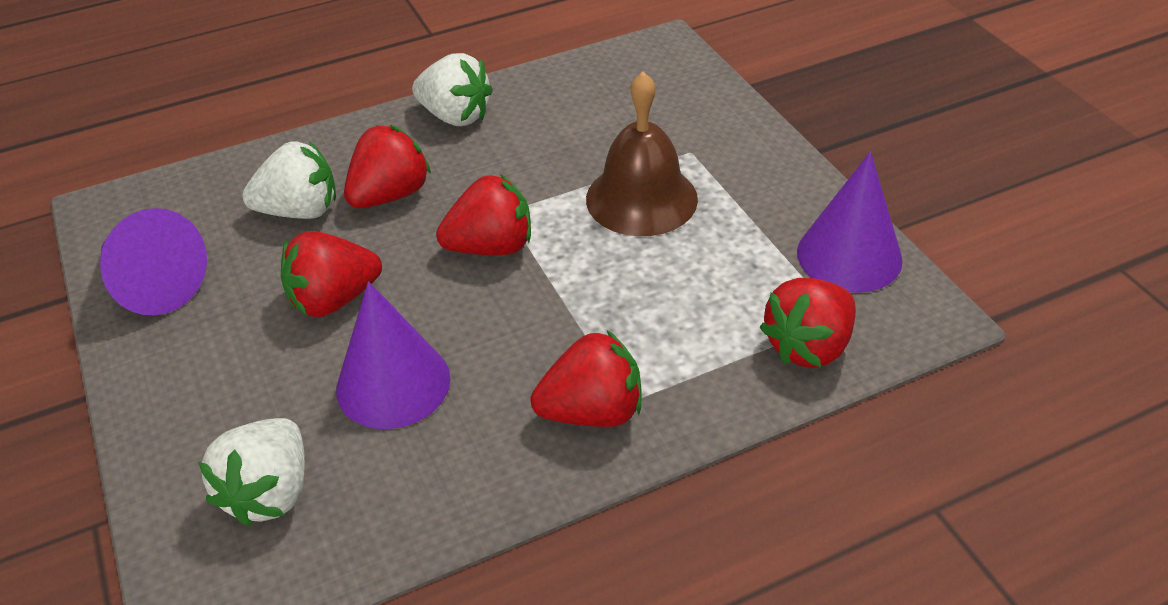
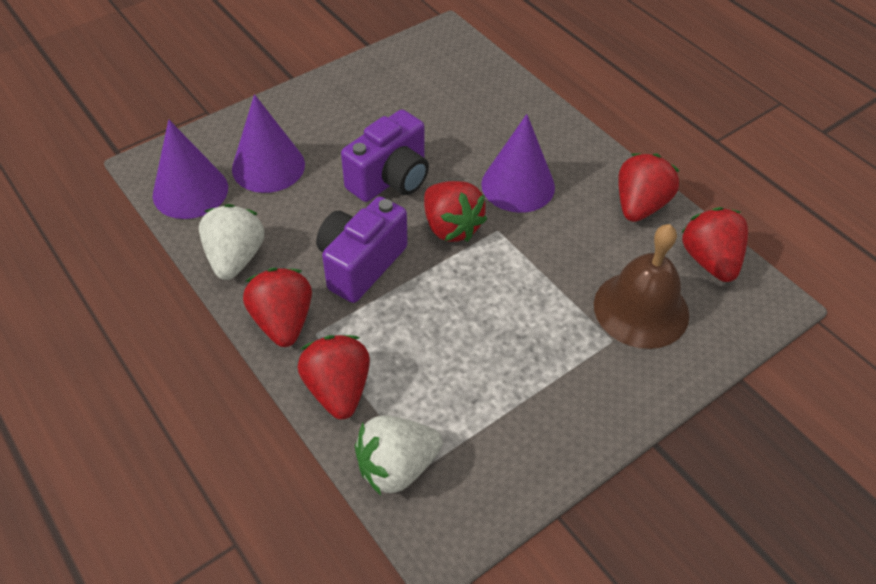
purple camera: none = 0 -> [316,196,408,303] [341,109,429,202] = 2
white strawberry: [198,418,305,526] [242,141,336,219] [412,53,493,126] = 3 -> [199,204,265,280] [355,415,443,495] = 2

